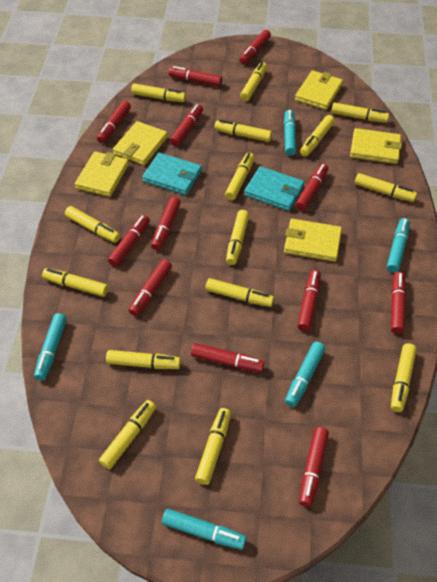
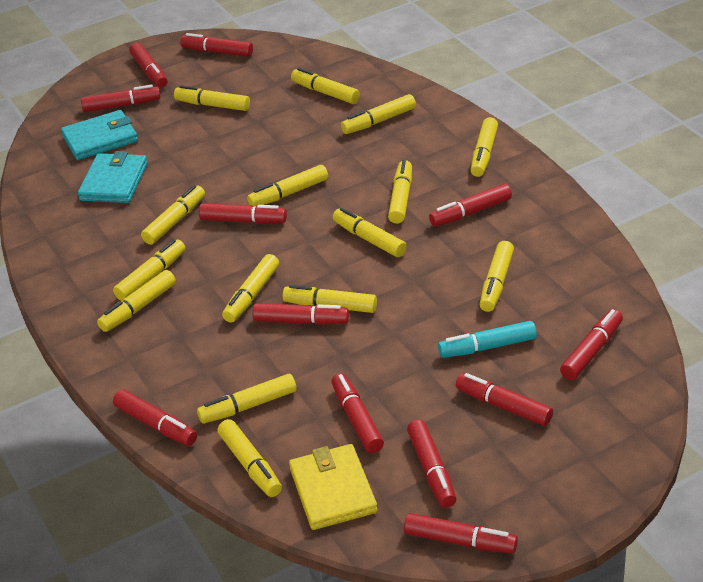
turquoise marker: [34,313,67,381] [162,509,246,550] [284,110,296,156] [285,342,325,407] [387,218,410,273] = 5 -> [438,321,537,358] = 1
yellow wallet: [75,151,129,197] [113,121,168,165] [284,219,342,262] [295,70,343,110] [350,128,402,164] = 5 -> [289,444,378,530] = 1

